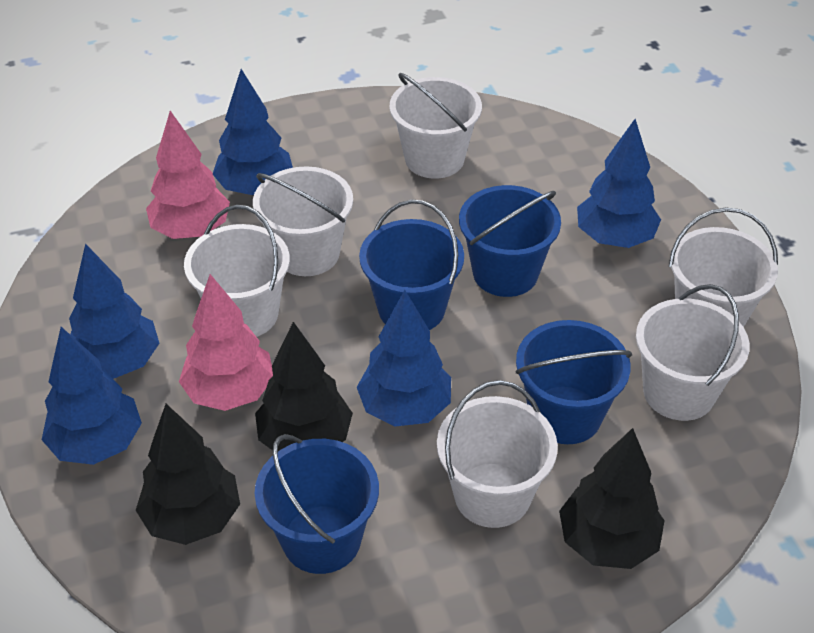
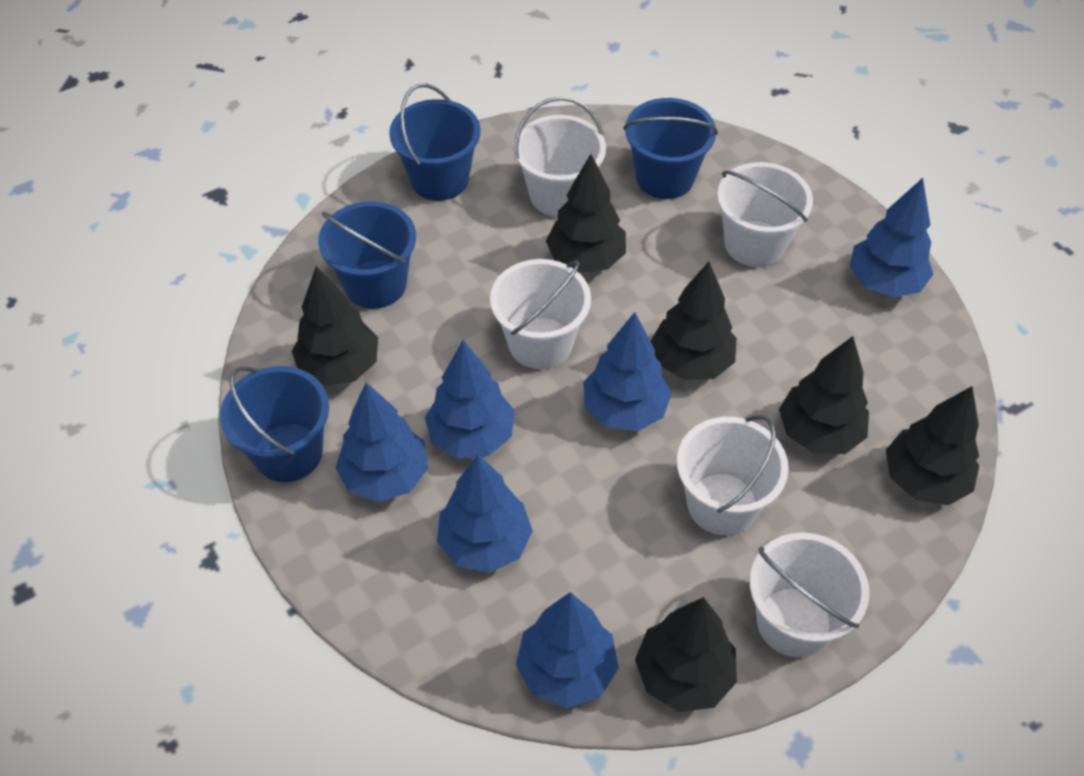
black tree: [136,404,240,545] [255,322,353,451] [559,428,665,569] = 3 -> [292,266,378,386] [546,154,626,273] [635,597,737,712] [651,262,736,380] [779,336,869,454] [886,386,979,505] = 6
blue tree: [42,327,142,465] [69,244,159,379] [213,69,293,195] [357,290,451,427] [577,119,661,248] = 5 -> [335,382,428,502] [425,340,515,459] [437,454,533,573] [516,592,619,708] [583,312,672,431] [850,178,933,297] = 6
pink tree: [146,111,230,239] [179,274,273,411] = 2 -> none = 0
white bucket: [184,205,290,337] [253,166,353,276] [390,73,482,179] [437,380,558,528] [636,284,750,421] [669,207,778,327] = 6 -> [490,259,591,369] [514,97,606,217] [677,415,789,535] [717,162,813,267] [750,533,869,658] = 5

